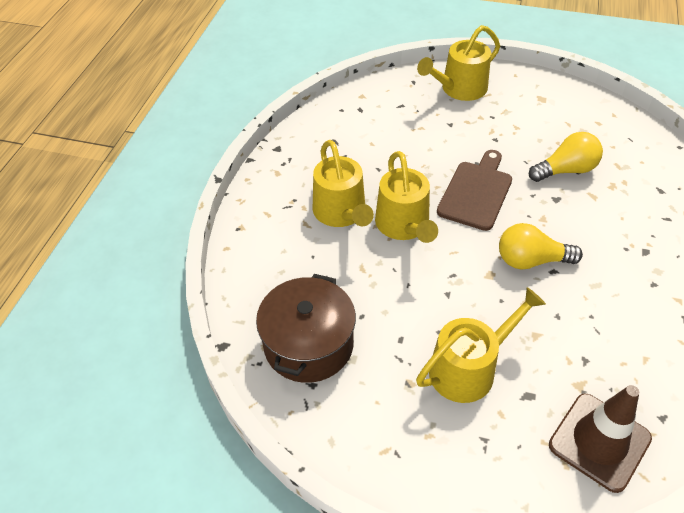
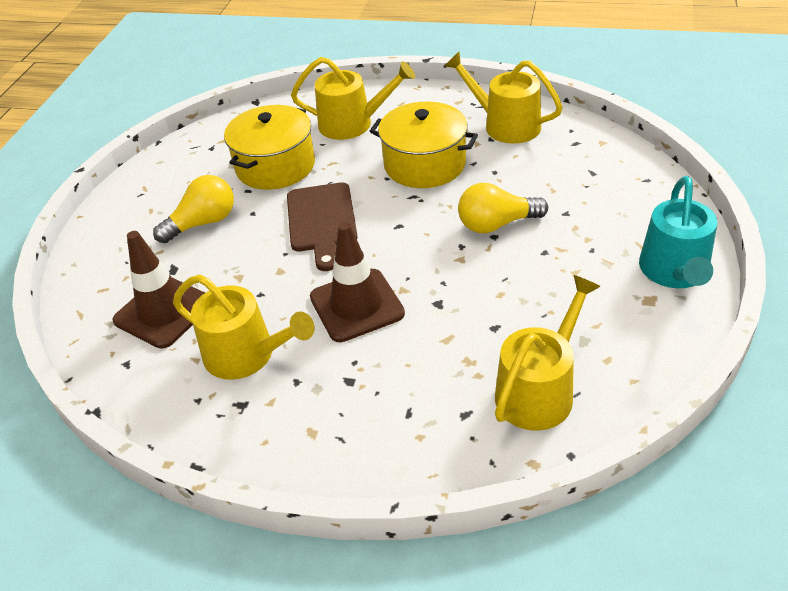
brown pot: [256,274,356,383] = 1 -> none = 0
brown traffic cone: [549,385,652,493] = 1 -> [112,231,205,349] [310,222,405,342] = 2
turquoise watering can: none = 0 -> [639,176,717,288] = 1
yellow pot: none = 0 -> [224,105,315,190] [370,102,478,188] = 2

